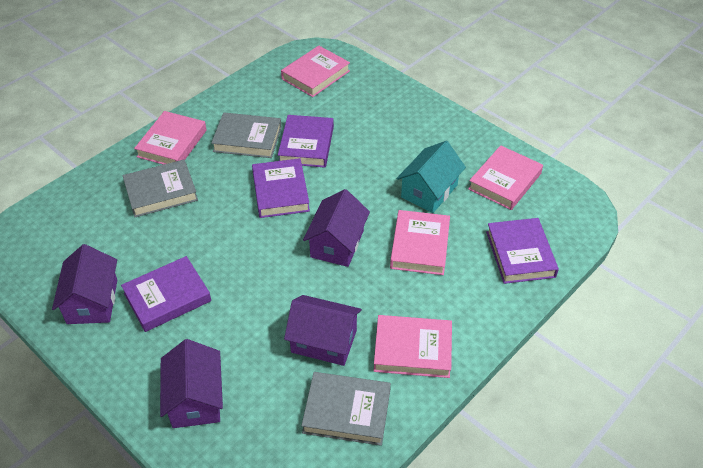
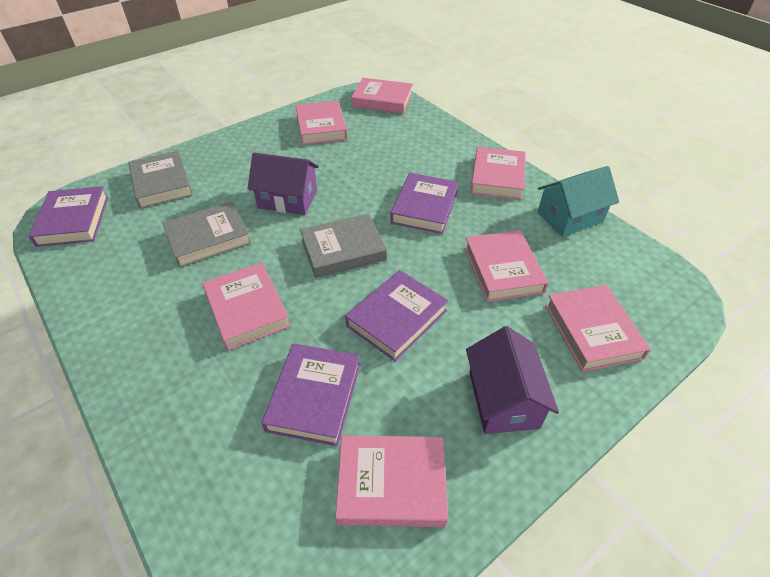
pink book: [134,111,207,165] [281,46,350,97] [374,315,452,378] [390,210,450,275] [468,145,543,210] = 5 -> [202,263,291,350] [296,101,347,145] [335,436,449,527] [351,78,413,114] [464,230,548,302] [470,147,526,200] [545,285,651,372] = 7
purple house: [52,244,117,324] [160,339,223,428] [284,295,362,366] [303,189,370,267] = 4 -> [248,153,319,215] [466,326,559,434] = 2

